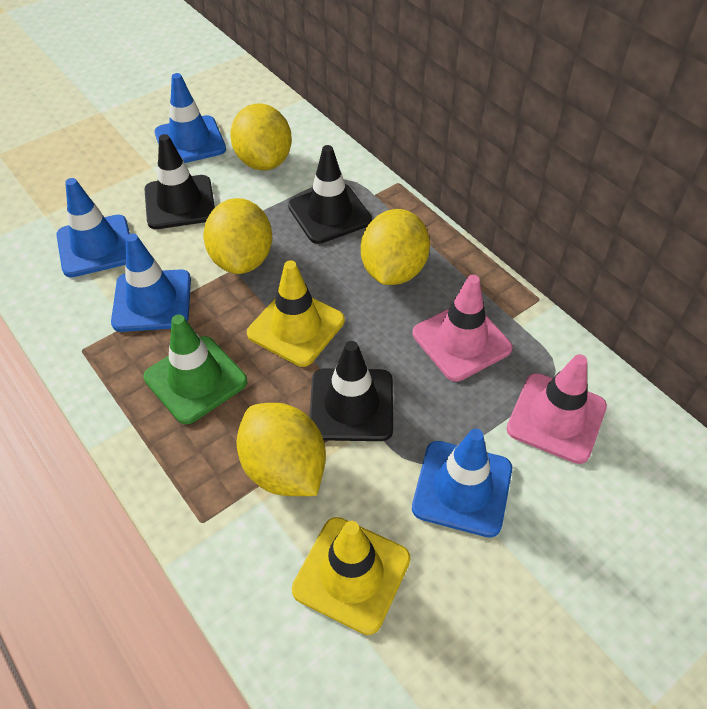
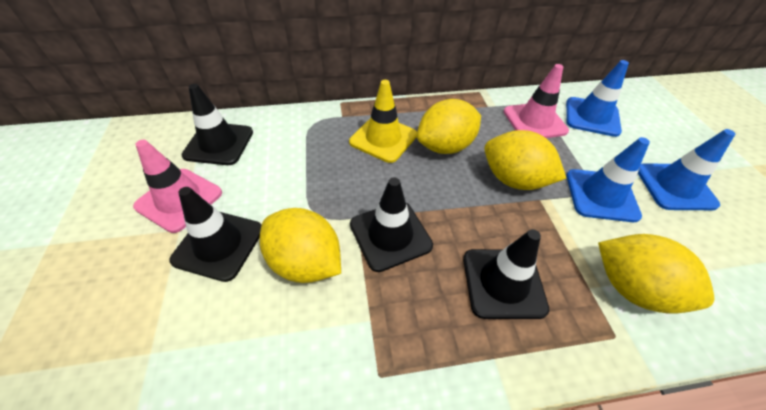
black traffic cone: [144,134,215,229] [288,145,372,244] [310,341,393,441] = 3 -> [169,187,262,282] [181,84,253,165] [350,177,433,272] [463,229,549,319] = 4
blue traffic cone: [56,178,130,277] [111,233,191,332] [155,73,226,163] [412,429,512,538] = 4 -> [566,60,629,137] [566,137,650,222] [638,129,735,210] = 3
green traffic cone: [143,315,247,424] = 1 -> none = 0
yellow traffic cone: [247,260,345,367] [292,517,411,635] = 2 -> [349,80,417,163] = 1

